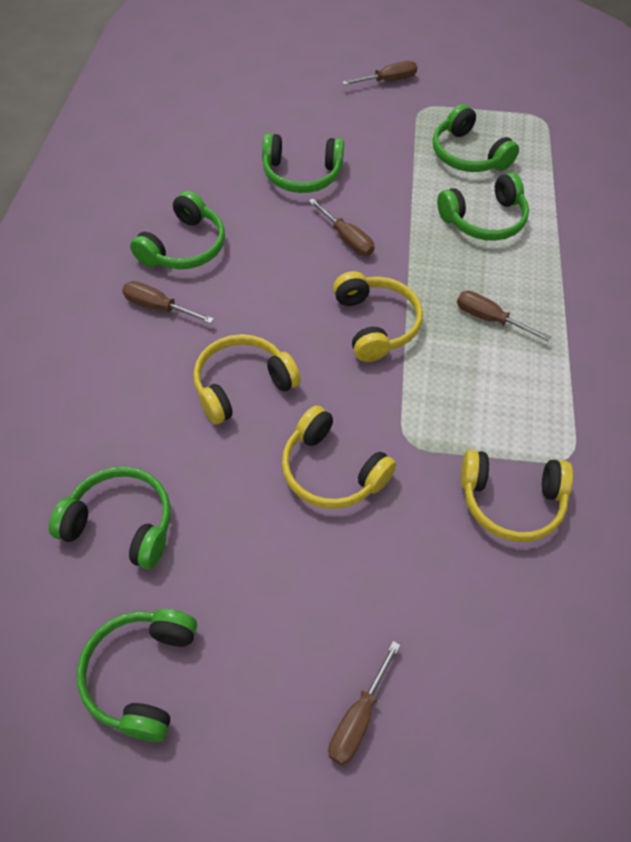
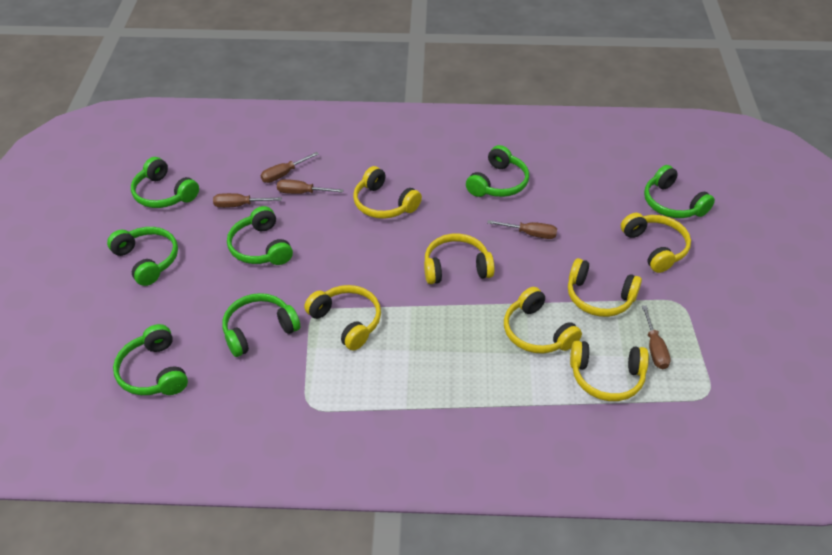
green headphones: [49,467,171,569] [77,609,197,742] [130,191,225,269] [262,133,344,193] [433,104,519,172] [437,173,529,241] = 6 -> [107,227,178,286] [113,324,188,395] [131,157,199,208] [222,293,300,357] [227,206,293,265] [466,145,529,197] [644,165,715,218] = 7
yellow headphones: [193,334,301,424] [282,406,396,509] [333,271,423,362] [461,450,573,542] = 4 -> [304,285,381,351] [353,166,422,219] [424,234,495,284] [504,287,582,353] [568,258,642,317] [570,340,649,401] [621,213,691,273] = 7

